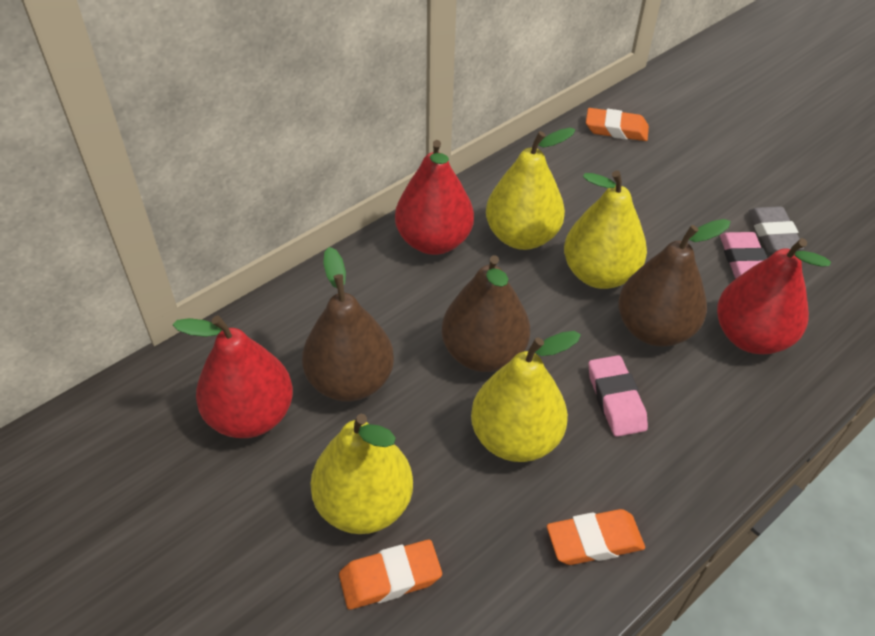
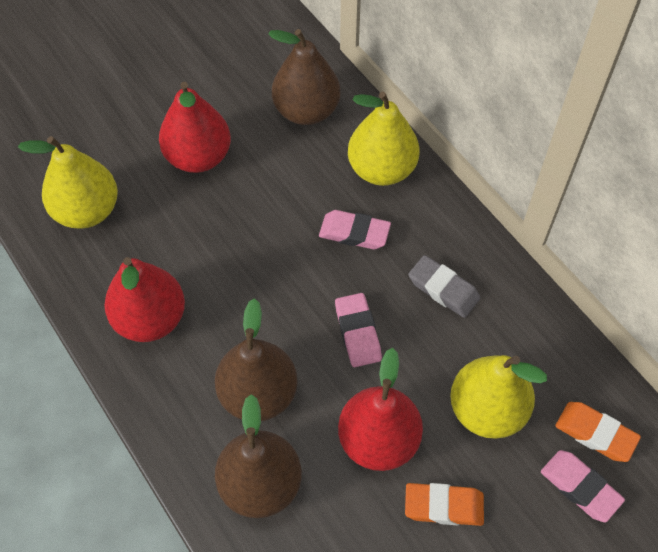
orange eraser: [339,540,442,610] [547,509,645,565] [586,108,649,141] = 3 -> [405,483,484,526] [555,402,641,462] = 2
pink eraser: [588,355,648,437] [720,232,767,278] = 2 -> [319,210,391,249] [335,293,382,367] [541,450,625,522] = 3
yellow pear: [311,414,413,534] [471,331,581,462] [486,127,575,250] [564,170,647,289] = 4 -> [18,136,118,229] [348,92,420,186] [450,355,547,438] = 3

